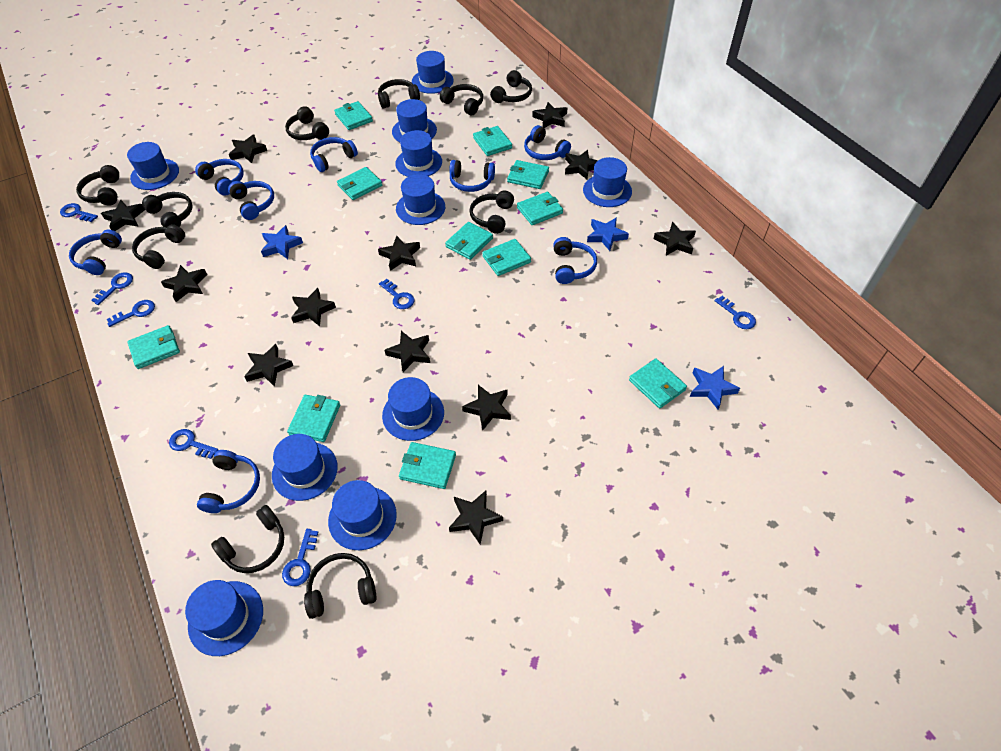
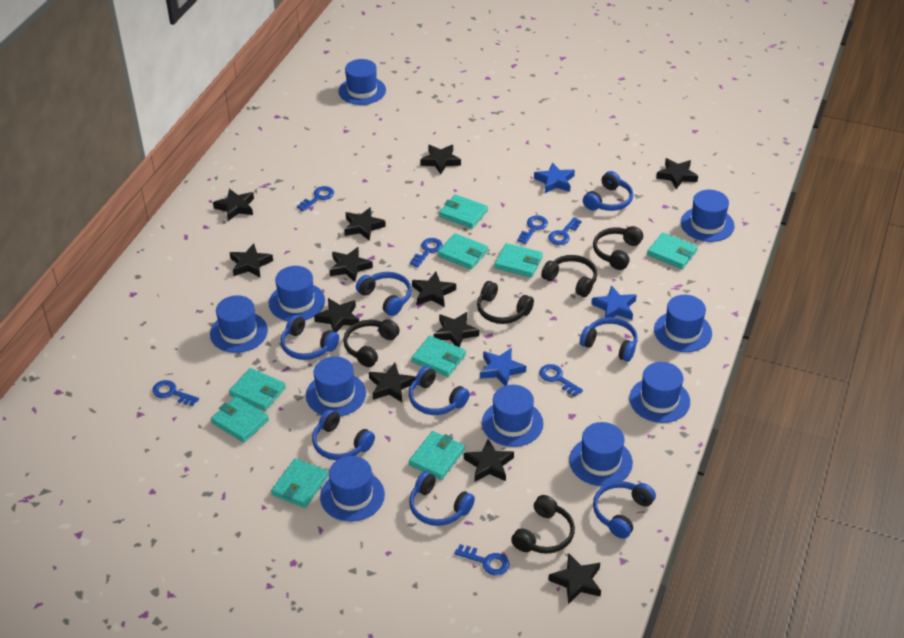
black headphones: [76,165,119,206] [132,224,185,269] [142,192,193,227] [211,505,284,573] [285,106,329,140] [304,553,377,619] [378,79,420,109] [440,84,483,115] [470,191,514,234] [490,70,532,103] = 10 -> [343,319,400,367] [477,281,534,324] [511,495,575,554] [541,255,597,297] [593,226,643,270] = 5
turquoise wallet: [127,325,180,369] [287,395,340,442] [334,101,373,130] [337,167,382,200] [399,442,456,489] [445,222,493,260] [473,126,512,156] [482,239,531,276] [507,160,549,189] [517,192,563,225] [629,358,687,409] = 11 -> [211,396,269,442] [229,368,286,411] [271,458,328,508] [409,431,465,480] [412,336,466,377] [438,233,488,270] [439,195,488,229] [494,243,543,278] [647,232,698,269] = 9

